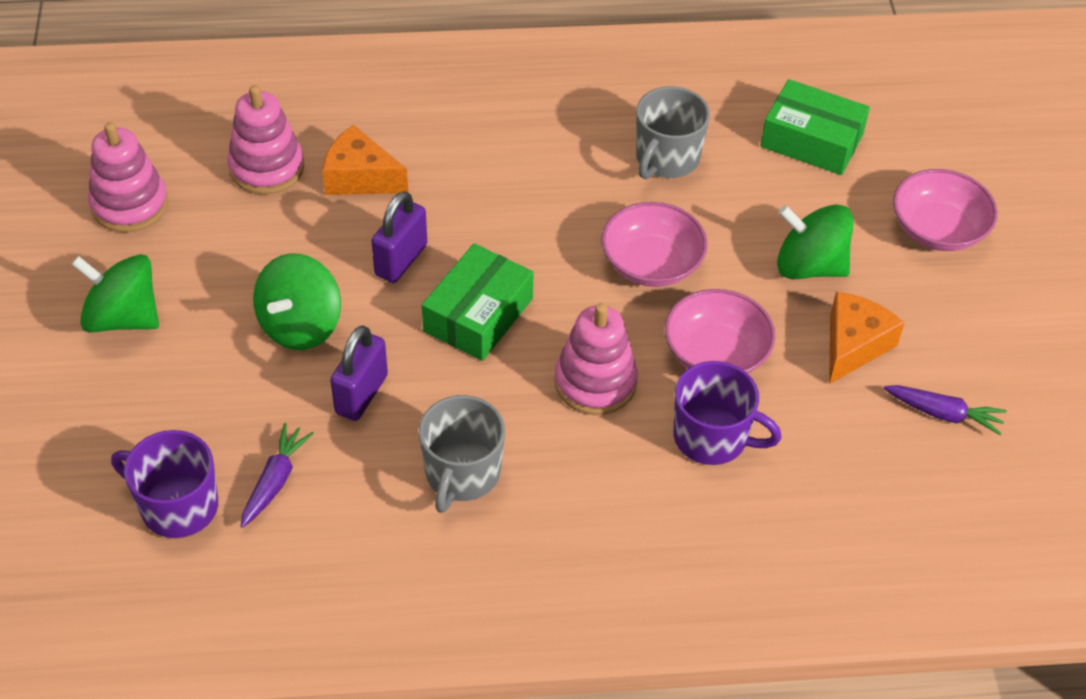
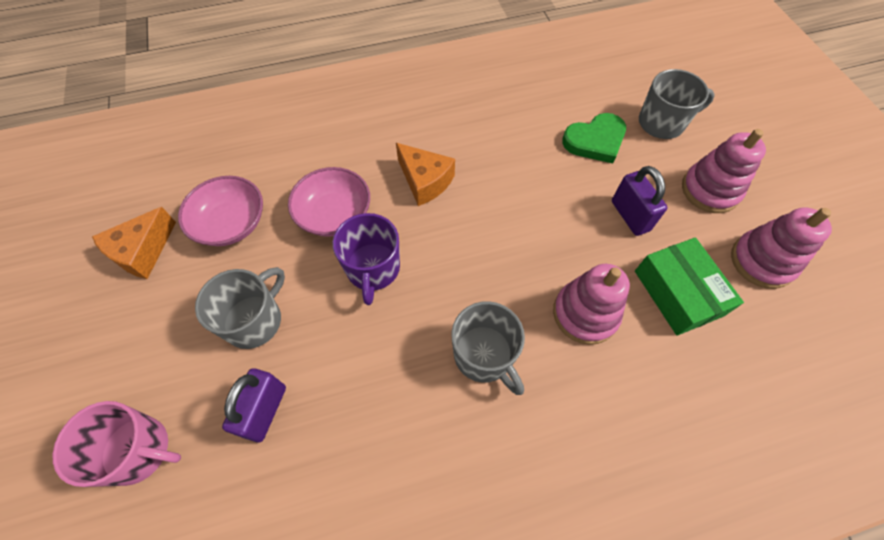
green box: [422,243,534,361] [760,79,870,175] = 2 -> [635,237,744,336] = 1
green heart: none = 0 -> [562,113,626,163] = 1
green spinning top: [71,254,159,333] [253,253,341,350] [777,204,853,279] = 3 -> none = 0
grey mug: [419,395,505,513] [636,87,710,179] = 2 -> [195,267,285,349] [451,301,525,395] [639,69,715,139] = 3
pink bowl: [601,202,708,287] [665,289,775,373] [893,169,998,251] = 3 -> [178,176,263,246] [288,167,370,237] = 2
pink mug: none = 0 -> [53,401,181,487] = 1
purple carrot: [241,423,314,528] [884,385,1007,435] = 2 -> none = 0
purple mug: [111,430,218,538] [673,361,782,465] = 2 -> [333,213,400,305] = 1

